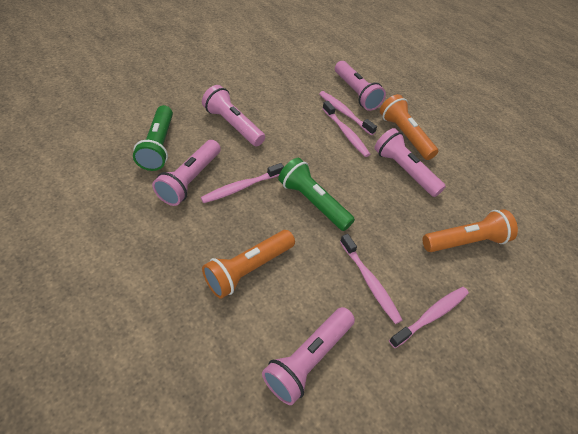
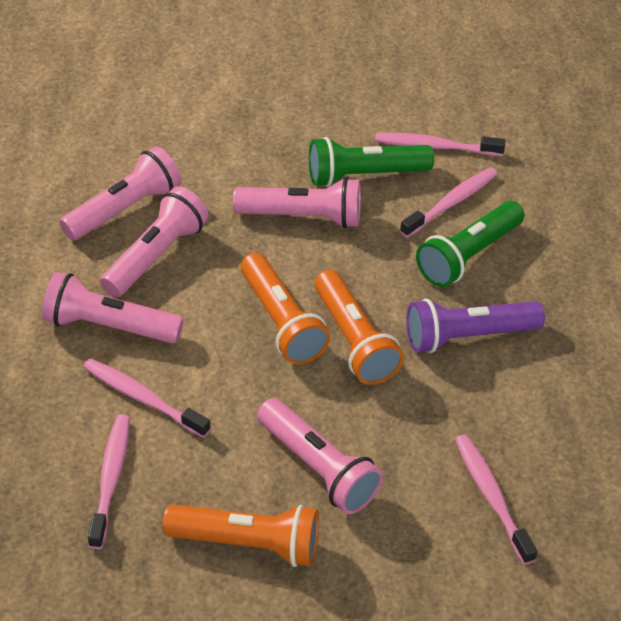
purple flashlight: none = 0 -> [406,299,545,353] = 1

